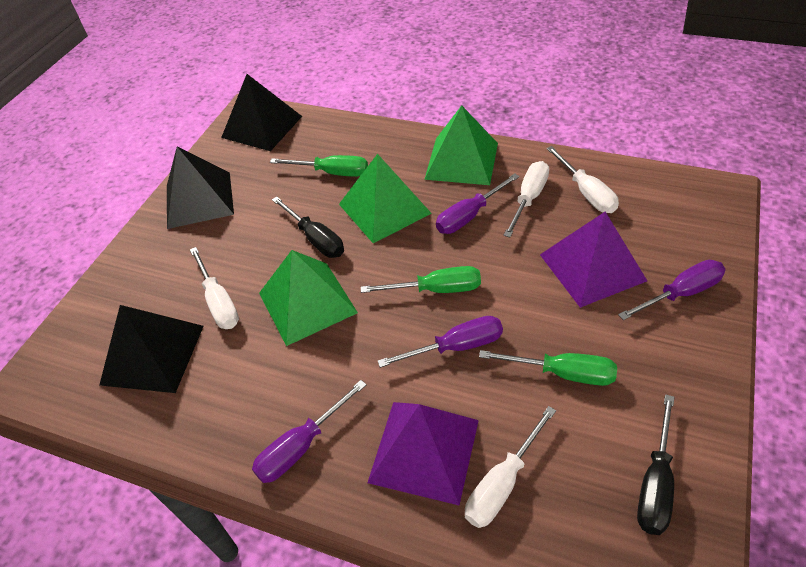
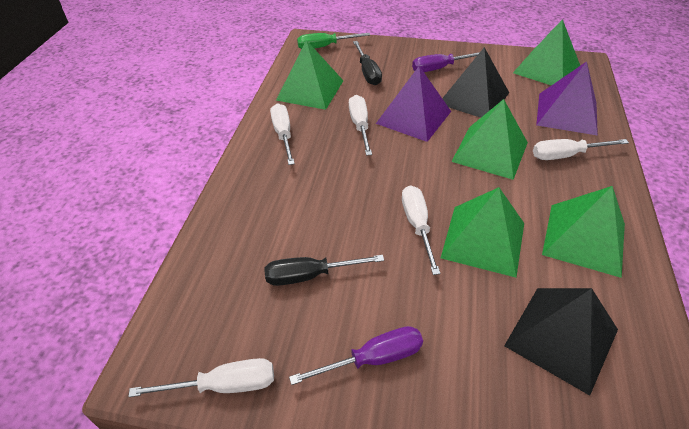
black pyramid: [99,305,204,393] [167,147,234,229] [221,74,302,151] = 3 -> [442,47,509,118] [504,288,618,396] = 2
green pyramid: [259,250,358,346] [339,154,432,243] [424,105,498,185] = 3 -> [276,40,343,110] [441,187,524,278] [452,99,528,180] [513,19,580,85] [542,186,625,278] = 5
green screwdriver: [270,155,368,177] [361,266,481,293] [479,350,617,386] = 3 -> [297,33,370,49] = 1
purple screwdriver: [252,380,367,483] [378,316,503,368] [436,173,520,234] [618,260,726,320] = 4 -> [289,326,423,385] [412,52,480,72] = 2
white screwdriver: [190,247,239,329] [465,406,556,528] [503,161,549,237] [546,146,619,213] = 4 -> [128,358,274,397] [270,103,295,165] [349,95,372,156] [402,185,440,275] [533,139,629,160] = 5

